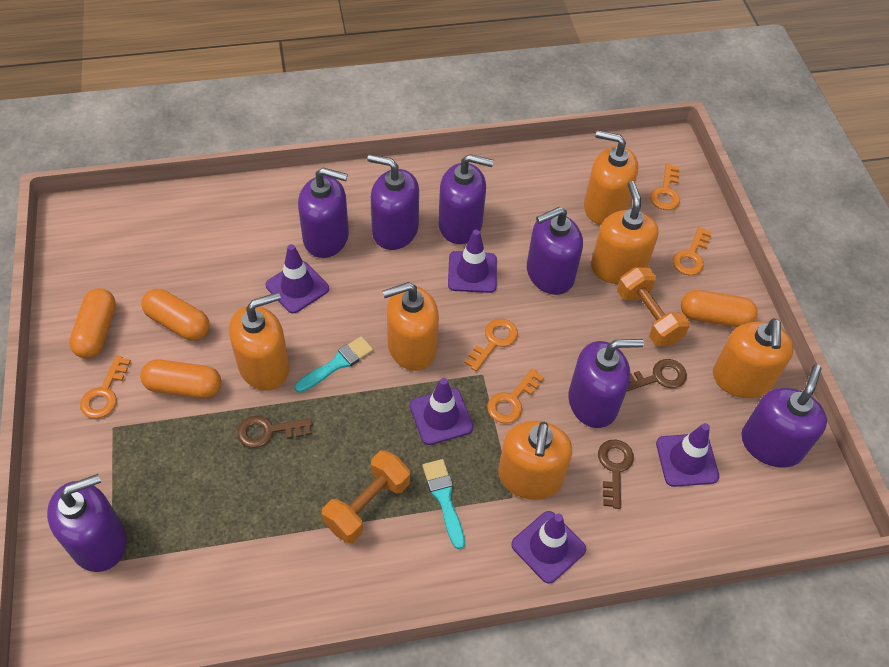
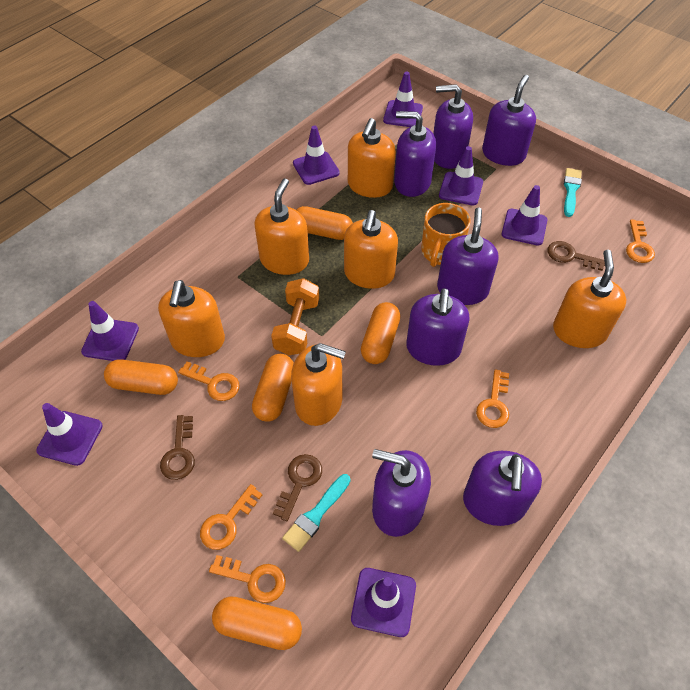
orange capsule: [69,288,116,358] [140,359,222,399] [142,289,210,341] [681,290,758,327] = 4 -> [104,359,178,395] [212,596,302,650] [252,354,294,422] [296,206,353,240] [361,302,400,364] = 5
orange dumbbell: [322,451,410,543] [617,267,690,346] = 2 -> [271,278,319,355] = 1
orange mug: none = 0 -> [421,203,471,267] = 1
purple traffic cone: [266,244,329,313] [410,378,473,445] [448,229,497,293] [511,511,586,584] [656,423,719,487] = 5 -> [36,403,103,466] [81,301,139,361] [293,126,340,185] [351,568,416,637] [383,71,423,127] [439,146,483,206] [502,185,547,246] = 7

